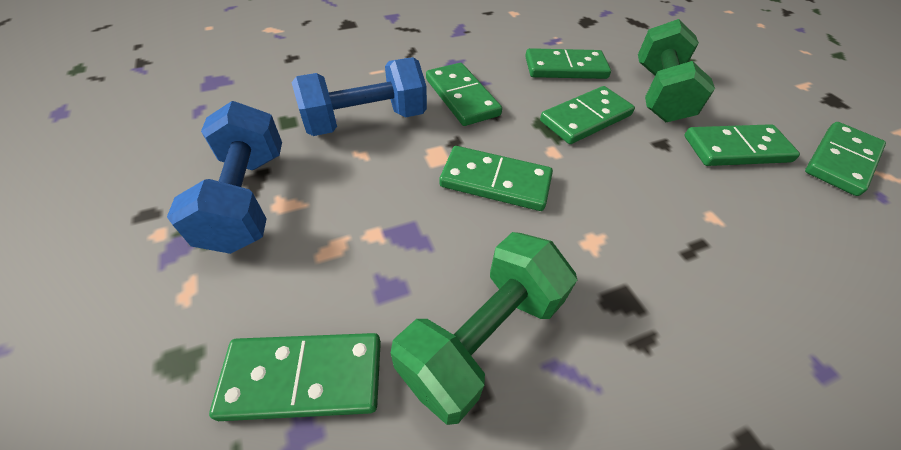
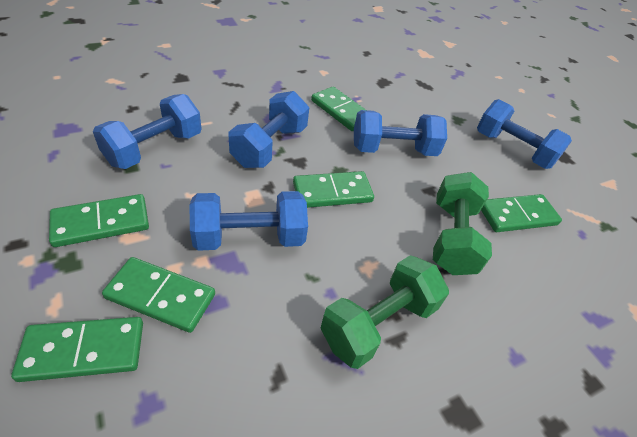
blue dumbbell: [167,101,282,254] [291,57,427,136] = 2 -> [93,94,202,169] [190,191,308,251] [229,91,309,168] [354,110,447,156] [477,99,572,169] = 5
green domino: [209,333,381,421] [426,63,502,126] [439,146,553,211] [525,48,611,79] [540,86,635,144] [685,124,800,166] [805,122,886,196] = 7 -> [11,317,143,382] [49,194,149,247] [102,257,215,333] [293,171,374,208] [311,87,366,131] [481,194,562,232] = 6

